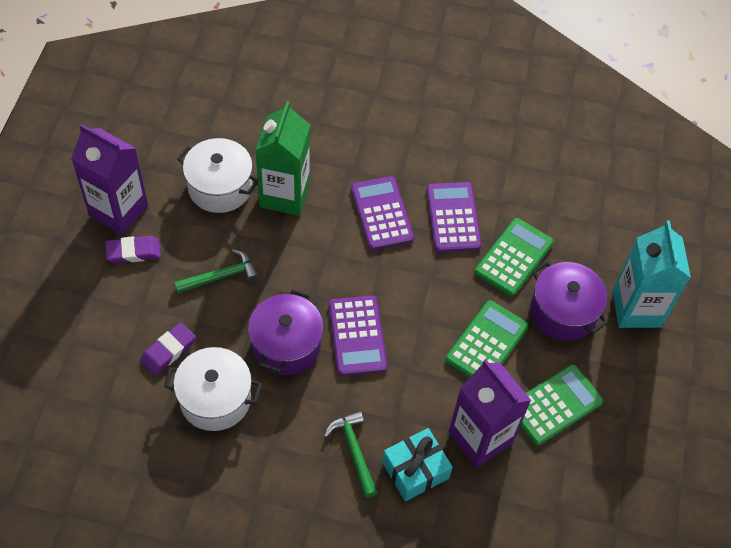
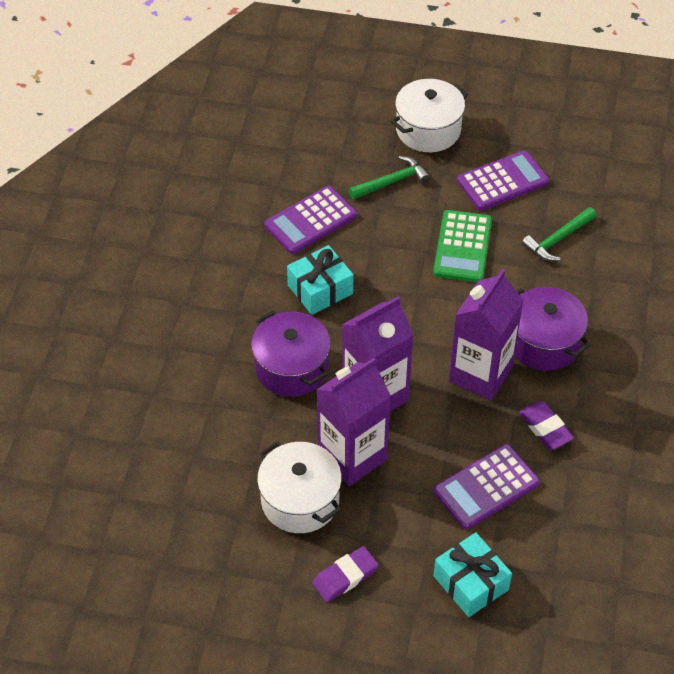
green calculator: [445,300,529,377] [474,218,554,296] [520,365,604,445] = 3 -> [433,210,492,282] = 1
green carton: [255,101,310,216] = 1 -> none = 0
purple carton: [71,124,148,235] [448,359,532,468] = 2 -> [316,357,391,486] [342,296,414,411] [449,269,524,401] = 3
turquoise carton: [612,221,691,328] = 1 -> none = 0
turquoise gift: [382,428,453,502] = 1 -> [287,245,353,315] [434,532,512,617] = 2

